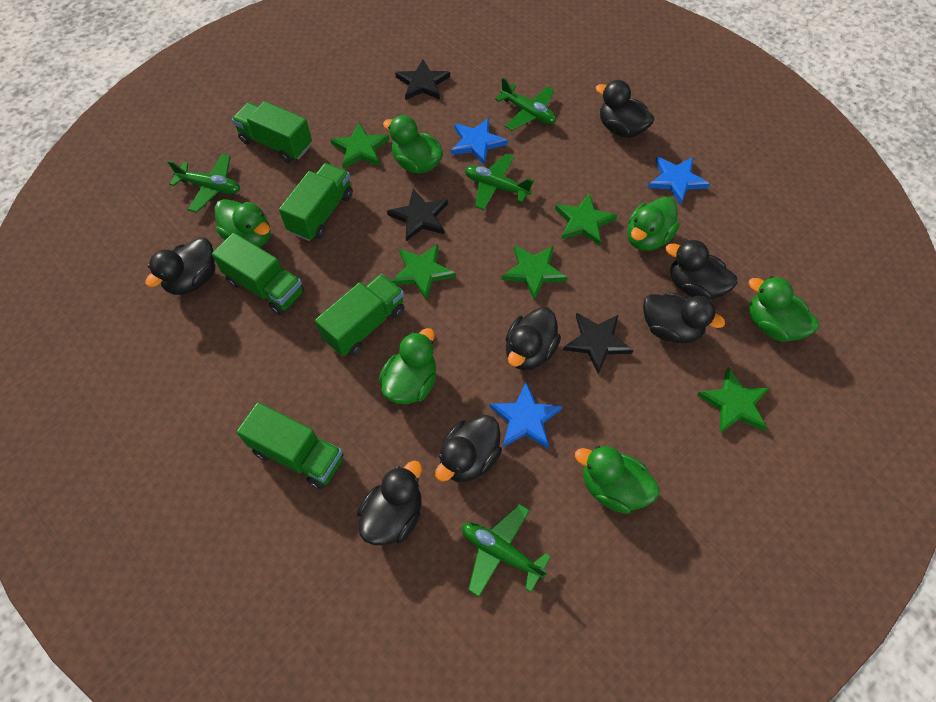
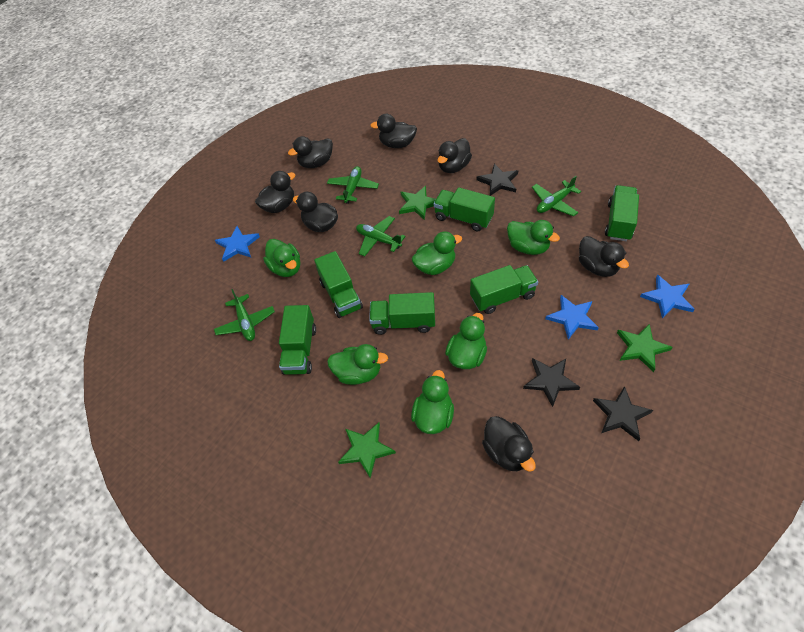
green star: [330,123,389,169] [391,244,456,301] [502,245,568,301] [555,193,617,246] [697,367,769,433] = 5 -> [338,422,396,479] [399,186,436,220] [617,324,673,372] = 3
green truck: [212,233,304,315] [232,101,312,163] [237,402,343,489] [279,163,353,241] [315,274,404,356] = 5 -> [279,305,316,375] [314,251,363,318] [369,292,435,335] [434,187,495,231] [470,265,538,314] [605,185,639,241] = 6

